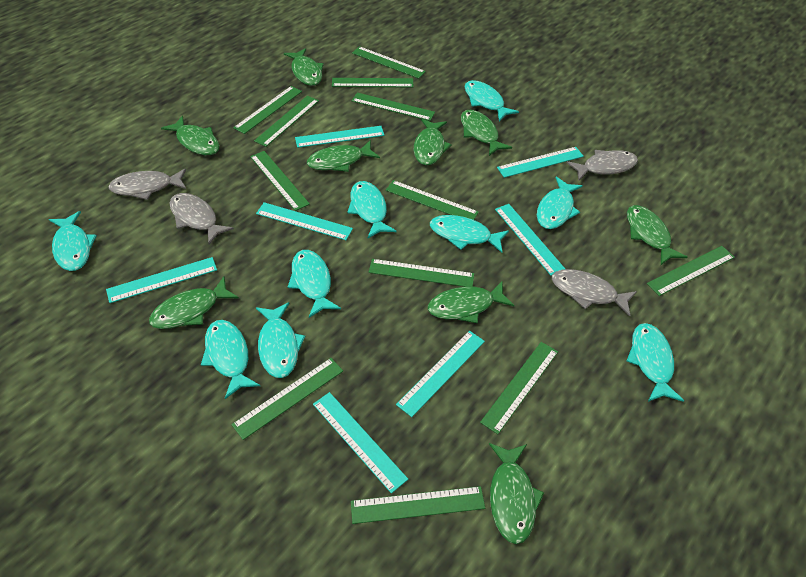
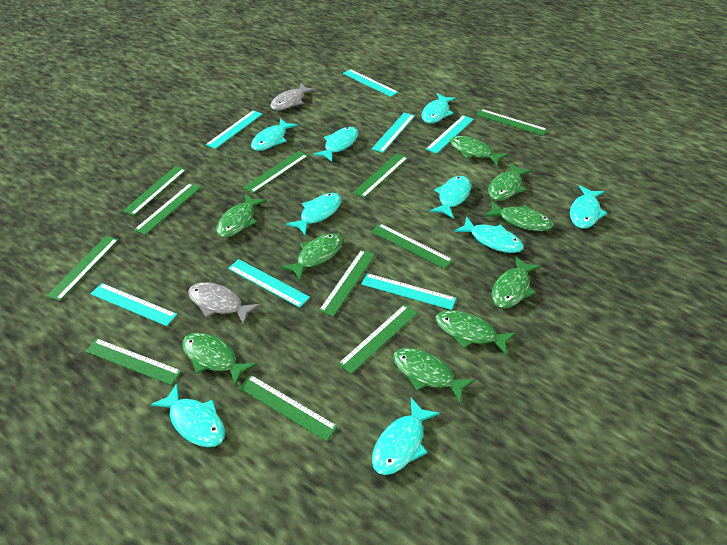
green ruler: [231,358,343,440] [233,86,302,134] [250,151,310,211] [254,96,319,147] [332,78,414,87] [351,486,485,524] [352,46,426,79] [352,93,435,121] [369,259,474,287] [386,180,479,220] [480,342,558,434] [647,246,735,296] = 12 -> [47,236,118,301] [85,338,182,385] [123,166,186,216] [134,183,201,235] [239,375,338,441] [243,151,308,193] [319,250,375,317] [338,304,417,374] [353,153,408,198] [371,223,453,269] [476,109,548,136] = 11
grey fish: [108,168,186,200] [169,193,234,244] [552,269,637,316] [567,150,638,180] = 4 -> [188,282,261,325] [270,84,316,110] = 2

